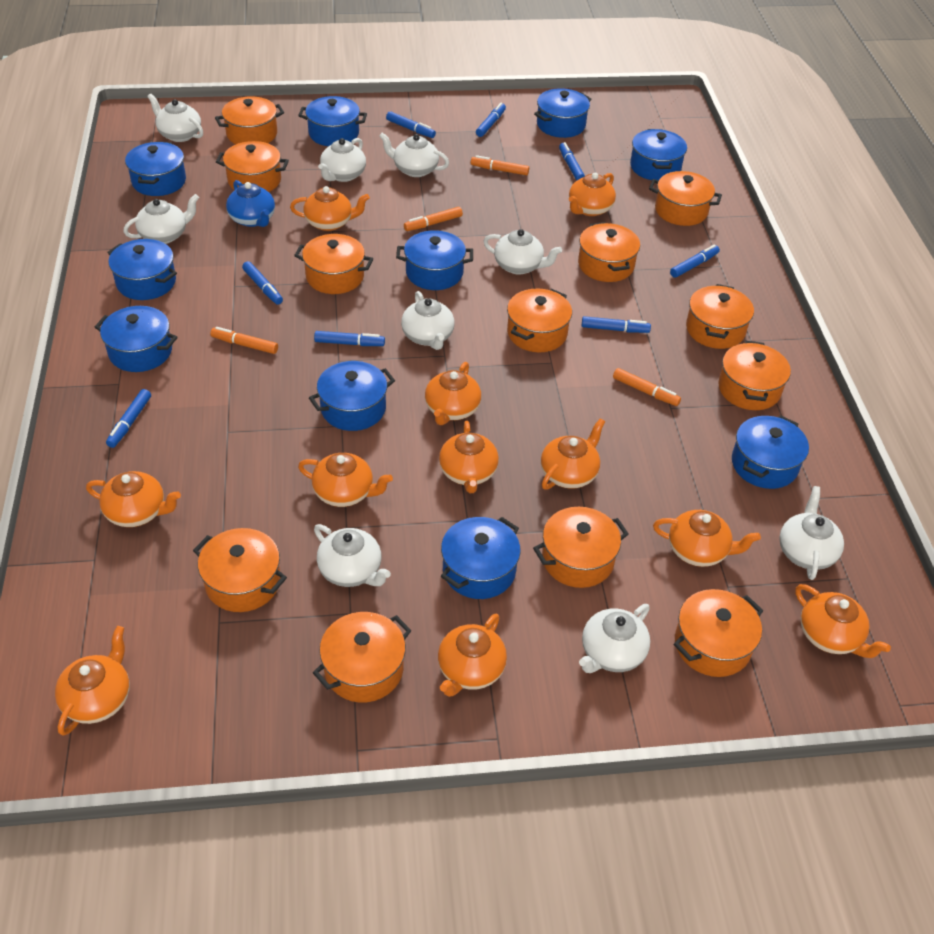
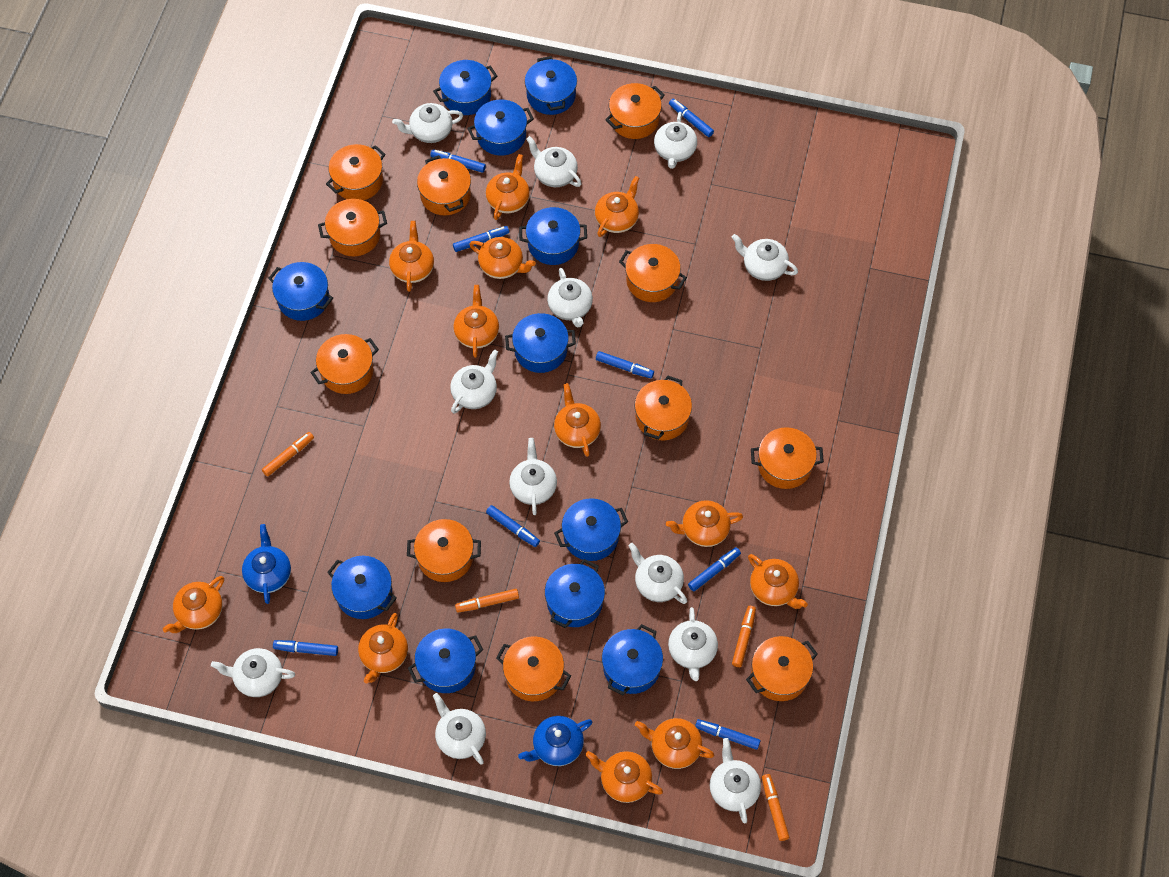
blue pot: [95,306,177,372] [107,239,177,300] [125,141,186,196] [298,96,367,146] [309,361,395,431] [396,230,473,290] [441,517,521,599] [534,88,592,138] [630,129,687,180] [732,415,809,489] = 10 -> [268,262,333,321] [327,556,397,619] [408,629,483,693] [433,60,497,115] [467,99,534,156] [505,313,576,373] [519,207,587,265] [525,56,577,115] [545,559,605,628] [554,498,628,561] [602,624,663,695] = 11
blue teapot: [226,180,275,227] = 1 -> [242,524,291,604] [518,716,593,766] = 2
orange pot: [193,528,287,612] [215,96,284,144] [216,141,289,192] [294,234,373,294] [313,612,412,702] [507,289,572,352] [533,507,629,588] [578,222,640,282] [649,171,722,226] [674,589,763,677] [686,284,754,349] [718,341,791,410] = 12 -> [310,334,379,394] [318,199,387,256] [326,144,386,200] [407,519,481,582] [417,155,471,215] [496,636,571,701] [605,83,665,139] [619,244,687,302] [635,376,692,441] [746,636,818,701] [751,427,824,489] = 11
orange teapot: [55,626,130,736] [86,471,181,527] [290,186,370,231] [298,453,393,507] [425,362,481,425] [438,613,507,697] [439,421,499,493] [541,418,605,490] [569,173,616,216] [653,510,761,567] [795,584,891,658] = 11 -> [163,576,224,633] [358,613,408,684] [389,221,434,292] [453,285,499,358] [469,237,536,279] [486,154,530,220] [554,383,601,457] [585,751,663,803] [595,176,639,237] [635,718,714,769] [666,500,743,547] [748,554,808,609] = 12
white teapot: [123,194,199,244] [147,94,203,142] [314,524,391,587] [318,138,366,182] [379,133,449,177] [401,291,455,350] [483,229,562,275] [579,604,650,673] [779,486,844,580] = 9 -> [211,648,295,697] [392,103,463,143] [433,693,486,765] [450,349,498,414] [509,438,557,515] [526,136,582,187] [547,268,593,327] [628,543,687,604] [654,112,697,169] [668,607,718,681] [709,738,761,823] [731,234,798,281] = 12

